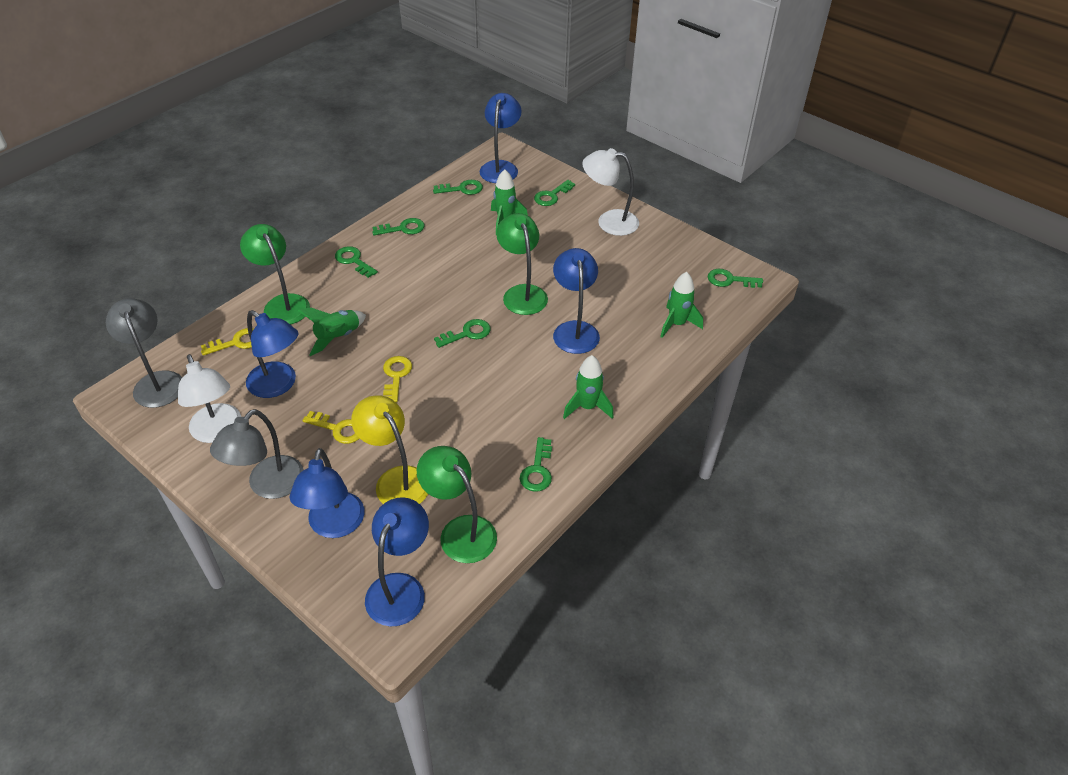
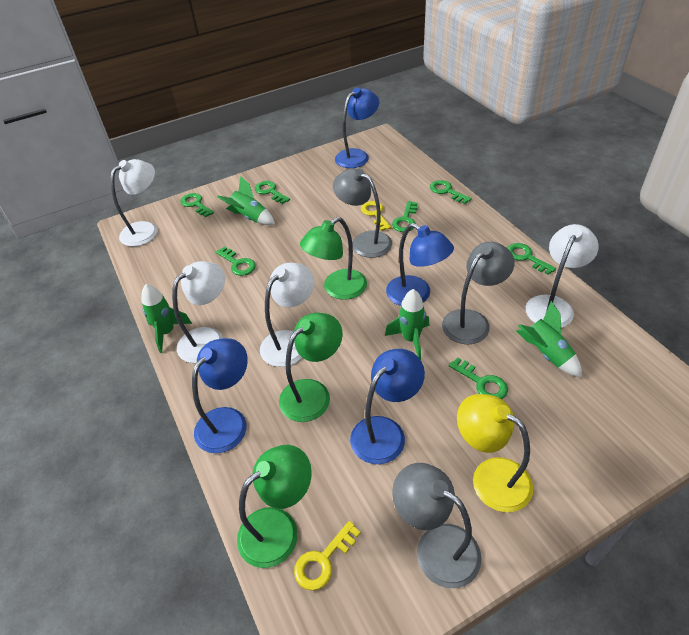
blue lamp: [246,310,298,398] [290,448,364,538] [365,497,429,627] [480,93,522,183] [553,248,600,354] = 5 -> [192,338,248,453] [335,87,379,168] [350,349,425,464] [386,223,454,306] = 4
grey lamp: [106,298,182,408] [210,409,304,499] = 2 -> [333,168,392,258] [392,463,481,588] [442,242,515,344] = 3
white lamp: [178,354,241,443] [582,148,639,236] = 2 -> [110,159,158,246] [172,261,225,363] [260,263,314,367] [526,224,599,328] = 4
yellow key: [201,328,254,355] [302,411,360,444] [383,356,412,402] = 3 -> [294,521,361,591] [361,201,391,231] = 2

